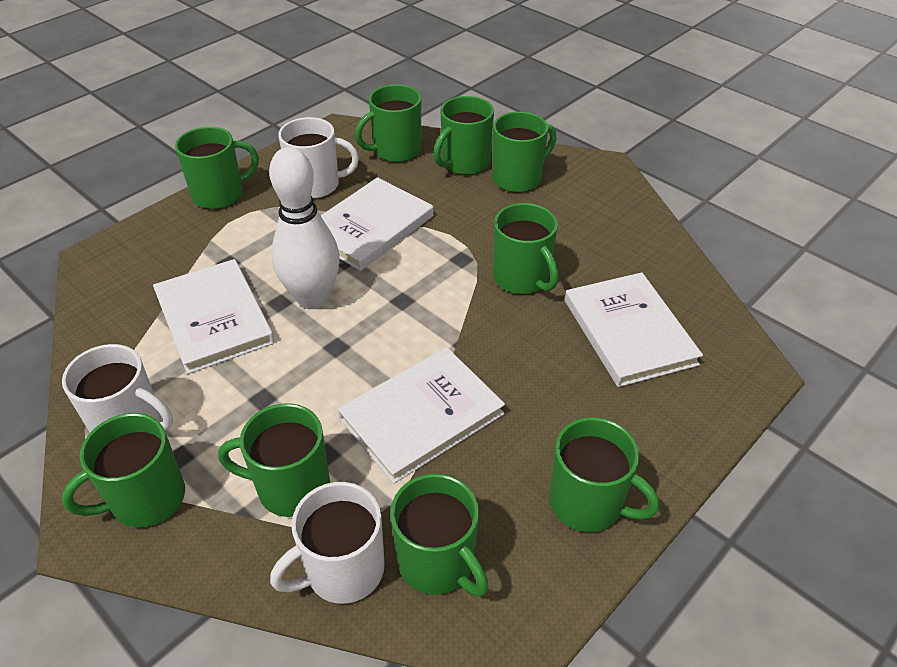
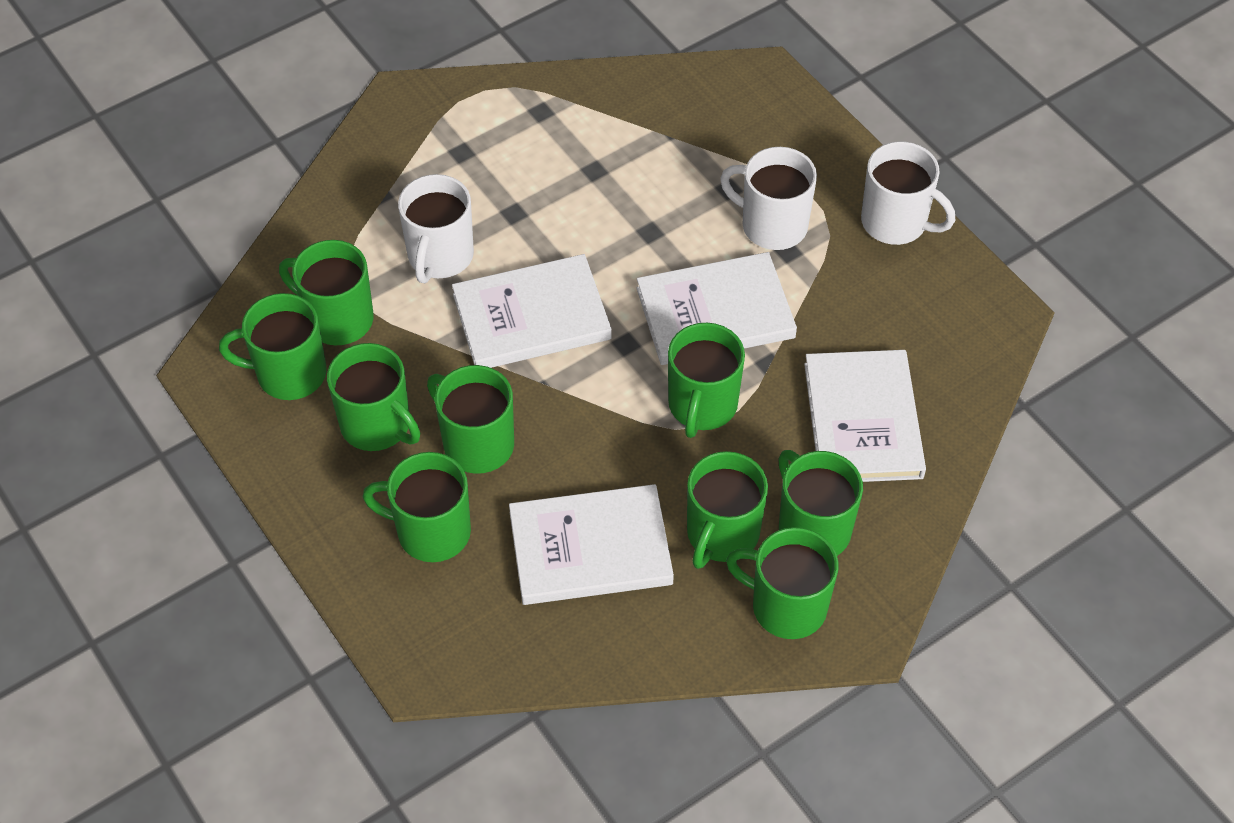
white bowling pin: [269,147,340,309] = 1 -> none = 0

